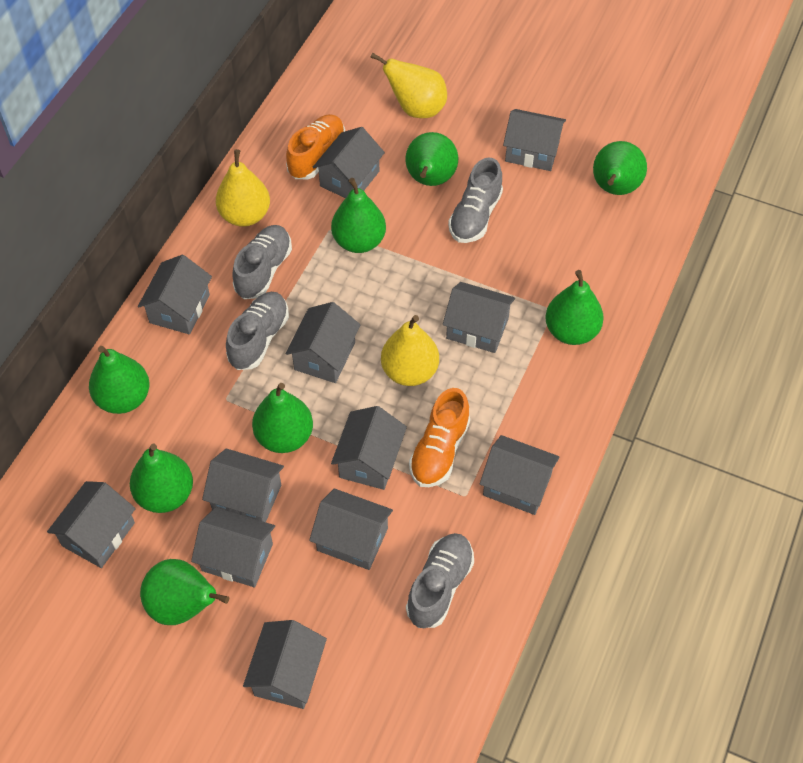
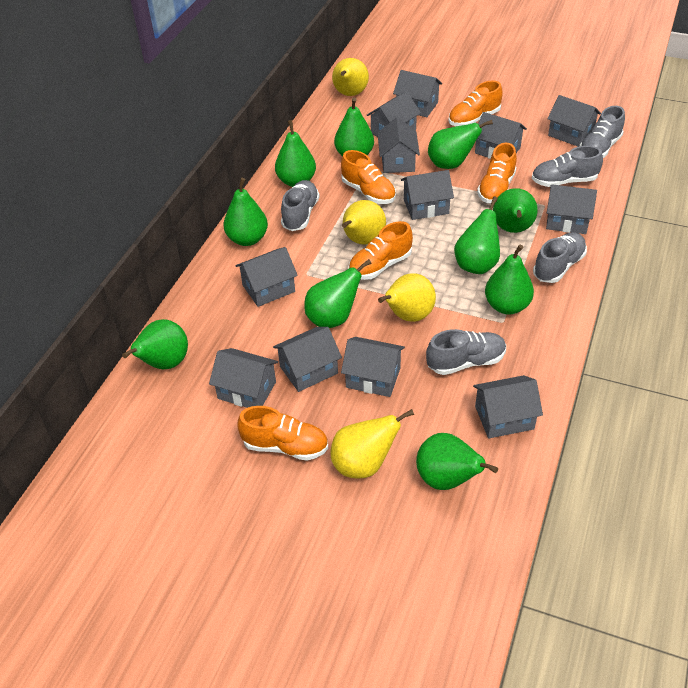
green pear: [89,346,150,414] [130,444,193,513] [140,559,229,625] [252,383,313,453] [331,178,386,253] [406,132,458,186] [545,270,604,345] [593,141,647,195] = 8 -> [122,319,188,369] [224,178,268,246] [275,120,316,187] [304,259,372,328] [334,98,374,156] [416,433,498,490] [428,120,493,169] [454,197,500,274] [485,244,534,314] [493,188,538,233] = 10
grey shoe: [226,292,289,370] [232,225,292,299] [406,533,474,628] [448,157,503,243] = 4 -> [281,180,320,231] [426,329,506,375] [532,146,603,187] [533,232,587,283] [579,106,625,158] = 5
orange shoe: [286,114,345,179] [409,388,470,487] = 2 -> [238,406,328,461] [341,150,396,204] [348,221,413,280] [448,81,503,126] [477,143,517,203] = 5
yellow pear: [216,149,270,227] [370,52,447,118] [381,315,439,386] = 3 -> [330,409,414,478] [332,58,369,96] [342,200,386,245] [378,273,436,322] = 4

